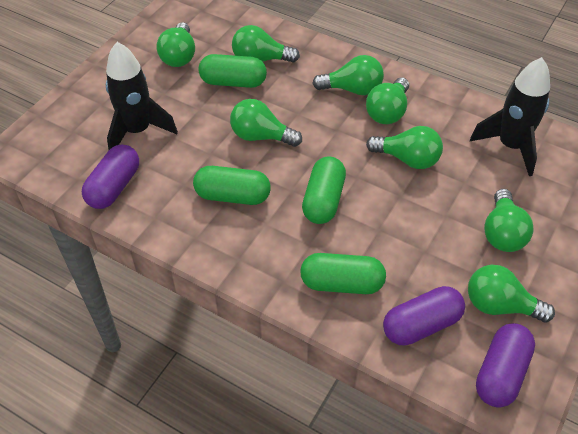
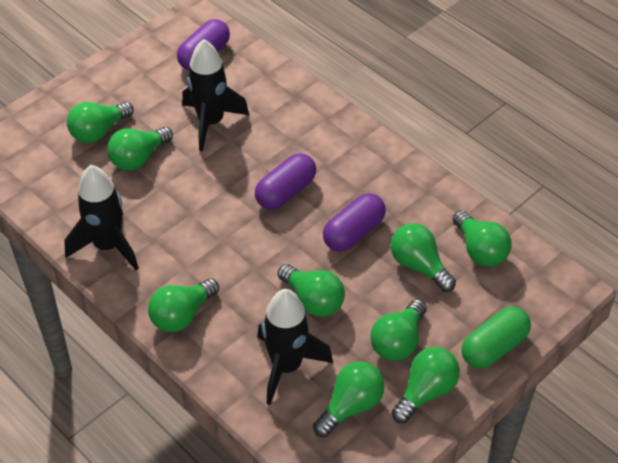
black rocket: [106,42,178,150] [470,57,550,176] = 2 -> [64,165,139,270] [182,39,249,151] [257,289,333,405] = 3
green capsule: [193,166,271,205] [199,54,267,88] [300,253,386,294] [302,157,346,224] = 4 -> [462,307,531,369] = 1
green light bulb: [156,22,195,67] [230,99,302,147] [232,25,300,63] [312,55,384,95] [366,77,409,124] [366,126,443,169] [468,265,555,322] [484,189,534,252] = 8 -> [67,102,133,143] [107,127,173,170] [148,278,219,332] [278,264,345,317] [313,362,385,437] [370,299,427,361] [391,223,456,292] [392,347,460,423] [453,210,512,267] = 9

